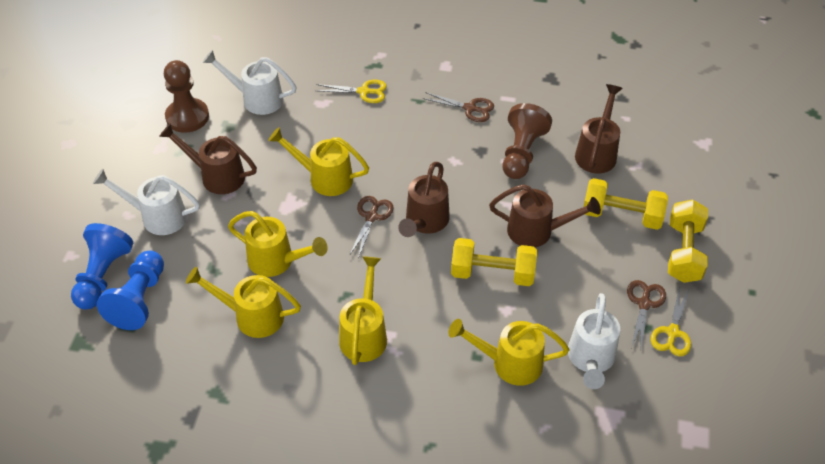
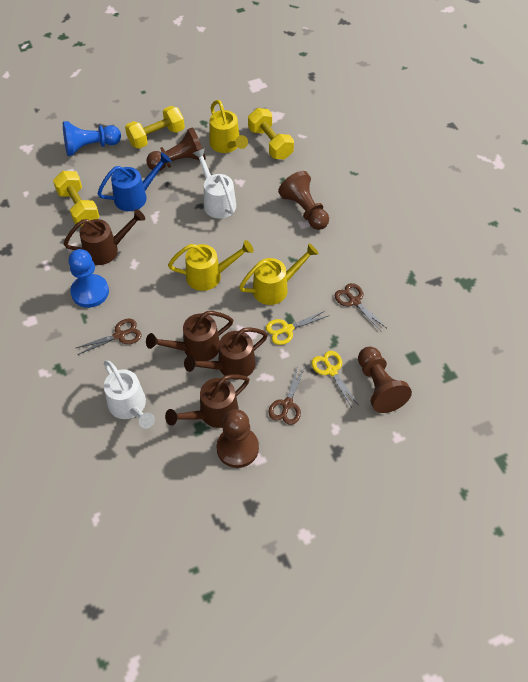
blue watering can: none = 0 -> [97,152,171,211] = 1
brown pawn: [164,60,209,133] [503,103,552,179] = 2 -> [146,127,206,171] [216,409,259,468] [278,171,329,230] [358,347,412,413] = 4
white watering can: [93,169,200,235] [202,50,297,115] [568,293,620,389] = 3 -> [104,361,155,429] [193,149,236,219] = 2
yellow watering can: [186,267,301,338] [228,211,327,277] [268,127,369,196] [339,256,387,365] [448,319,569,386] = 5 -> [168,240,254,291] [209,100,248,153] [239,244,319,305] = 3

